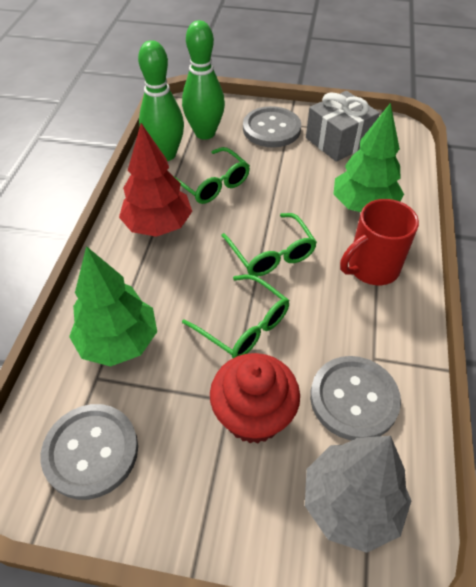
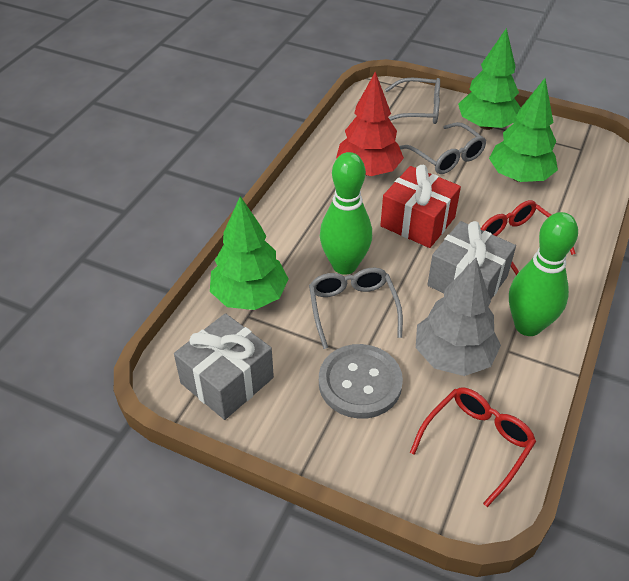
green glasses: [175,147,250,204] [182,274,289,358] [221,213,317,276] = 3 -> none = 0
green tree: [69,246,157,367] [334,103,404,212] = 2 -> [210,196,289,310] [458,28,521,130] [489,78,558,182] = 3
grey button: [41,404,138,500] [243,106,301,148] [310,356,401,440] = 3 -> [319,344,403,419] = 1
grey gift: [306,91,380,162] = 1 -> [174,313,274,420] [427,221,516,299] = 2
grey glasses: none = 0 -> [309,268,403,349] [385,78,440,124] [399,122,486,174] = 3
red cupcake: [210,353,300,443] = 1 -> none = 0
red gift: none = 0 -> [380,165,461,248] = 1
red glasses: none = 0 -> [410,387,536,507] [481,200,576,275] = 2
red mug: [340,199,419,285] = 1 -> none = 0

